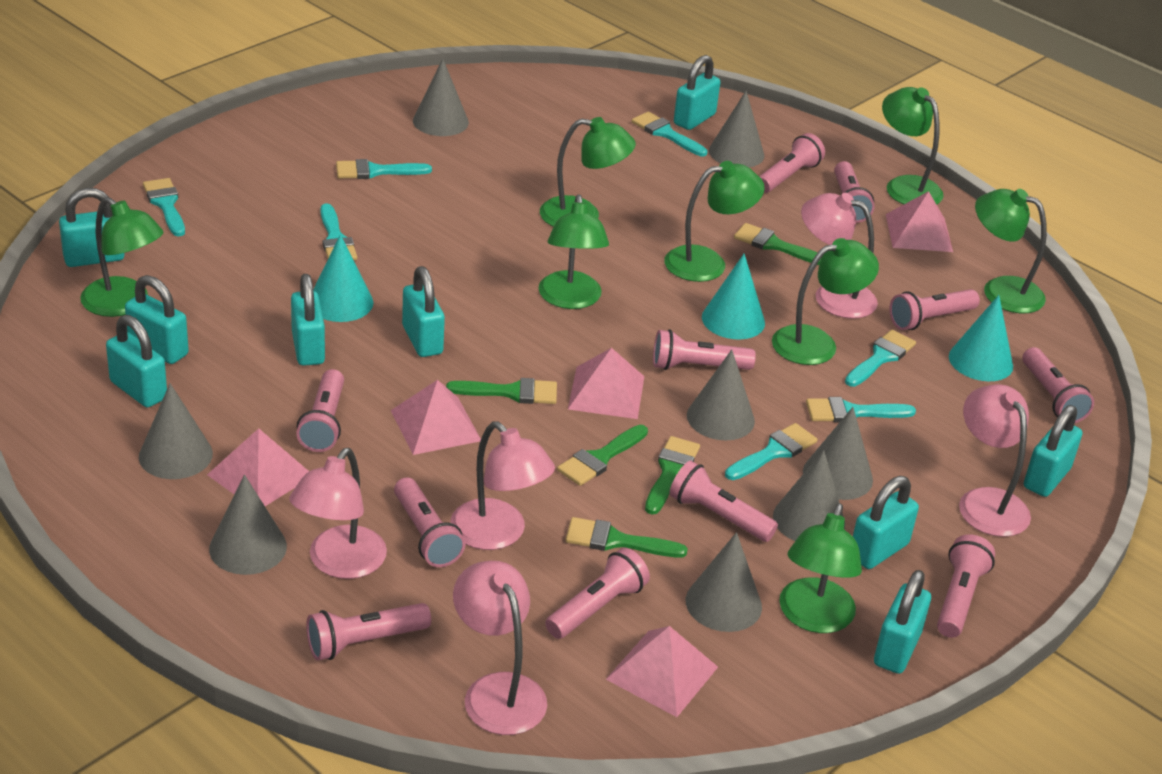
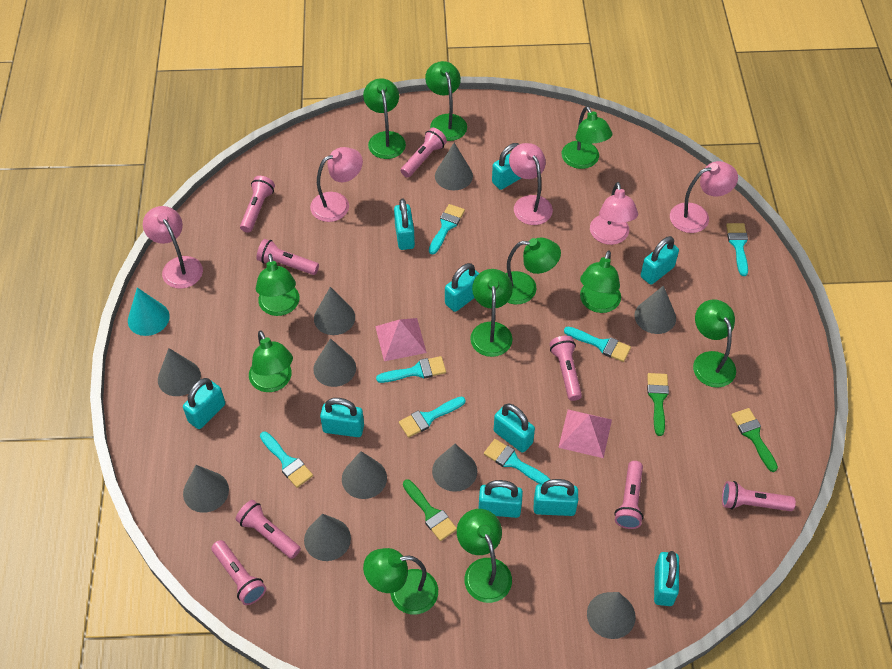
green brush: [446,378,557,404] [557,425,648,486] [566,517,688,557] [645,436,700,515] [734,223,821,265] = 5 -> [403,480,457,541] [647,373,669,436] [731,408,778,472] = 3
green lamp: [80,197,164,317] [539,195,609,309] [540,117,636,227] [664,161,765,282] [772,238,879,365] [779,503,862,633] [882,87,944,205] [975,189,1047,313] = 8 -> [249,331,293,392] [256,254,299,316] [363,78,406,159] [363,548,438,615] [425,61,467,141] [457,509,512,603] [470,269,513,357] [505,237,561,304] [562,106,612,169] [580,251,621,313] [693,299,736,388] = 11
grey cone: [139,383,213,479] [209,475,287,575] [413,59,469,136] [686,532,762,632] [687,349,755,440] [709,91,764,167] [773,450,845,541] [803,407,873,500] = 8 -> [158,348,201,396] [183,465,229,513] [304,513,351,561] [313,338,356,387] [314,287,355,335] [342,451,387,499] [432,444,477,492] [435,143,473,191] [587,592,635,639] [635,286,676,334] = 10
pink flashlight: [296,369,344,452] [306,603,431,660] [394,477,465,567] [545,547,650,639] [653,329,756,370] [669,460,778,542] [759,133,825,193] [834,161,875,223] [889,289,980,330] [937,534,995,638] [1022,347,1094,423] = 11 -> [211,540,266,605] [236,500,301,559] [240,176,275,233] [256,239,319,275] [400,128,447,177] [550,336,582,401] [615,461,643,529] [722,481,796,511] = 8
pink pyramid: [207,428,309,506] [391,380,481,455] [568,348,644,419] [606,626,718,717] [886,191,953,252] = 5 -> [375,318,427,361] [558,410,612,458] = 2
turquoise cone: [313,234,373,322] [702,254,765,339] [949,295,1013,381] = 3 -> [128,287,170,336] = 1
turquoise padlock: [59,188,125,267] [106,315,167,408] [125,275,189,364] [291,274,325,366] [402,266,445,357] [674,55,720,130] [853,476,919,569] [874,570,931,674] [1024,405,1082,497] = 9 -> [183,378,225,429] [320,398,364,437] [394,198,415,250] [445,263,479,312] [479,480,523,518] [492,143,521,190] [494,404,535,453] [534,479,578,516] [641,236,679,285] [654,551,679,606] = 10

